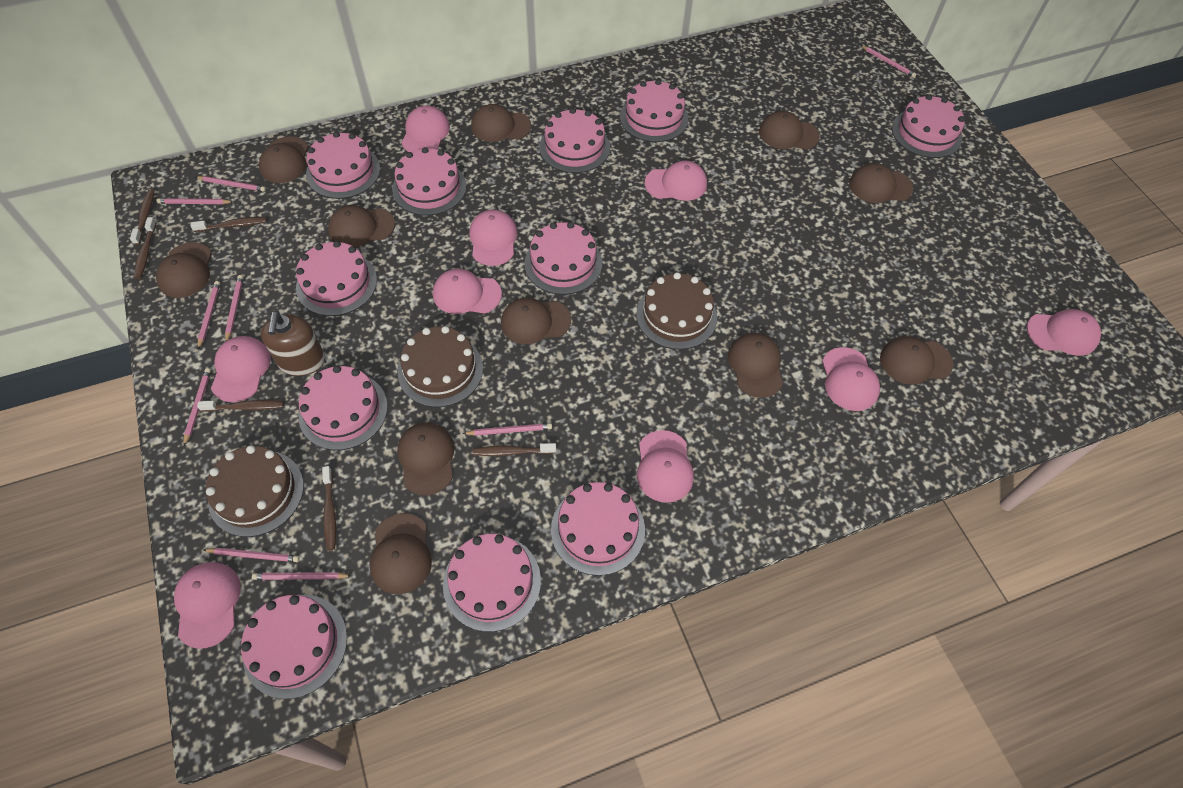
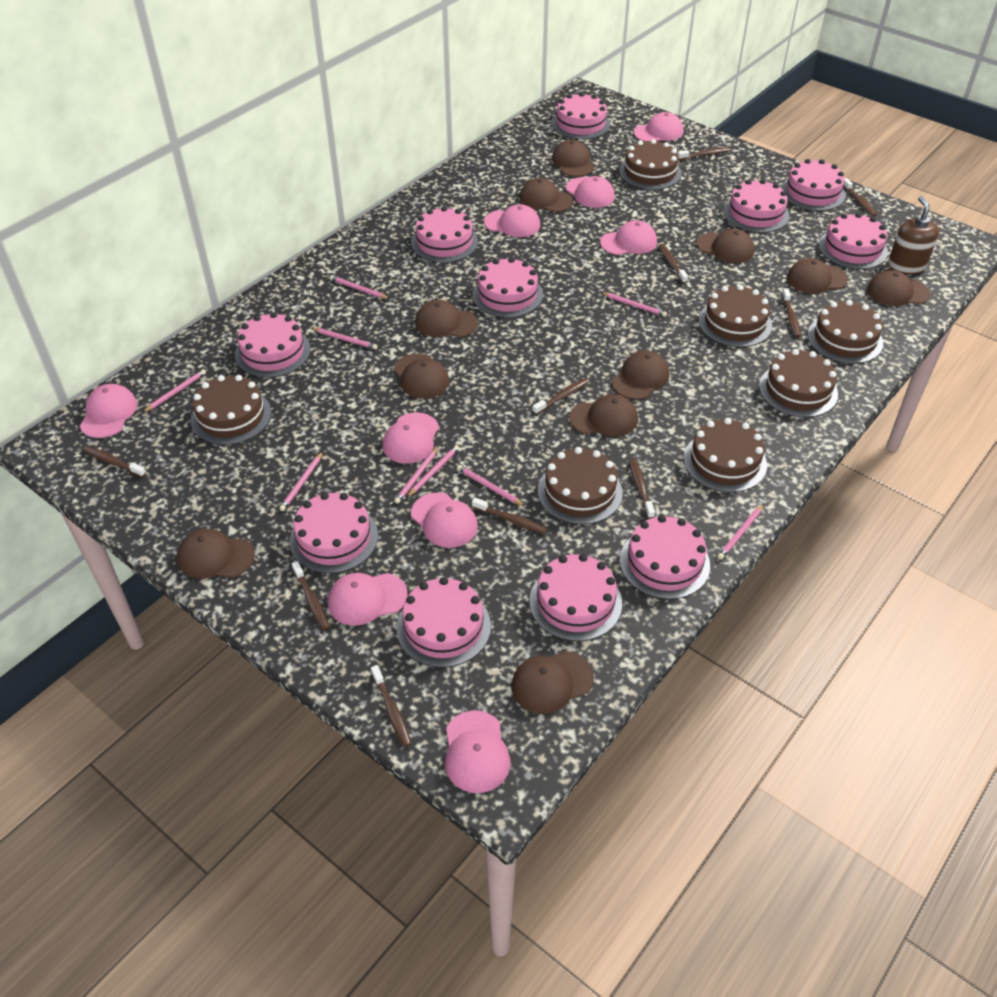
brown cake: [206,445,304,537] [398,326,483,407] [636,272,717,350] = 3 -> [191,375,271,445] [538,447,622,525] [619,139,682,190] [684,418,767,492] [699,285,772,347] [759,349,838,417] [808,300,883,364] = 7
brown toothbrush: [130,189,155,245] [134,217,157,279] [190,217,267,232] [197,400,284,412] [322,466,336,551] [473,443,556,456] = 6 -> [83,446,146,477] [292,561,330,630] [371,665,412,747] [472,498,547,534] [532,378,589,415] [629,458,655,519] [659,244,688,284] [678,147,731,160] [782,288,801,337] [843,178,877,217] = 10

